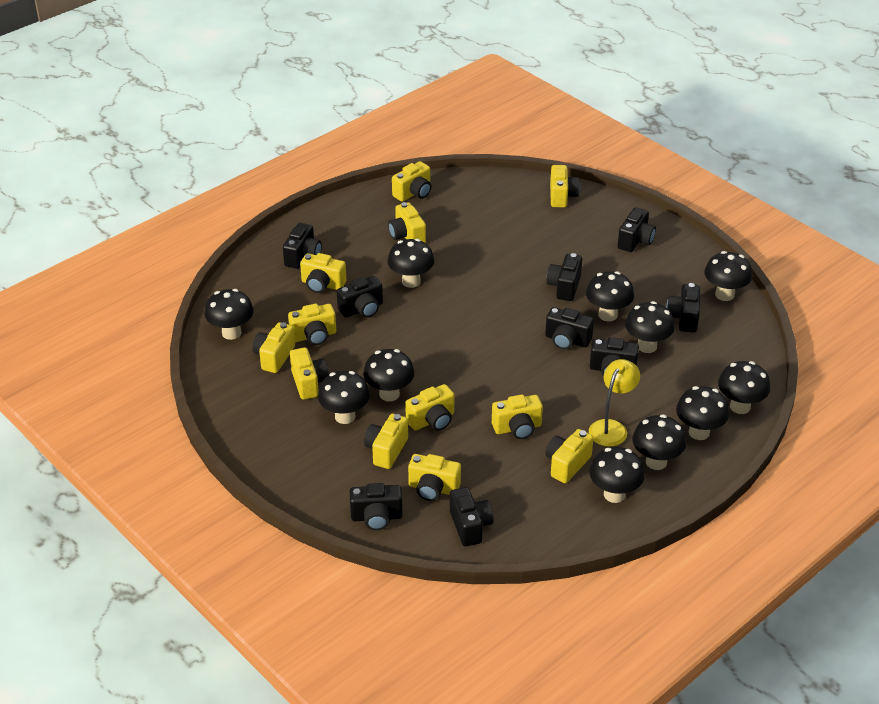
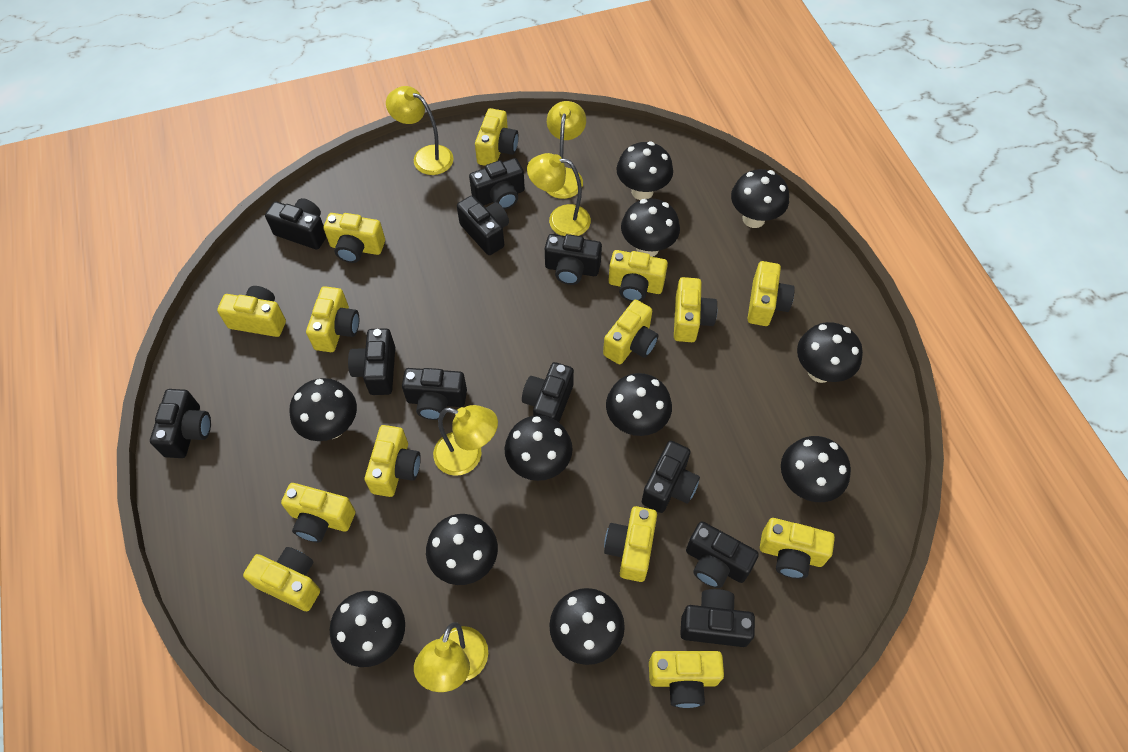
black camera: [283,223,322,269] [337,276,383,318] [350,483,403,530] [450,487,494,547] [545,307,594,350] [546,253,582,301] [590,337,639,376] [618,207,656,252] [666,283,700,332] = 9 -> [150,389,211,458] [265,198,327,249] [348,328,395,395] [402,368,467,420] [457,195,509,255] [469,158,525,210] [522,362,574,422] [545,234,602,285] [642,441,700,513] [680,589,755,647] [686,521,759,588] = 11
yellow camera: [253,322,295,373] [288,304,336,345] [290,348,329,400] [300,253,346,293] [364,414,408,469] [388,202,426,243] [392,161,431,202] [405,384,454,431] [408,454,461,501] [492,394,543,439] [545,429,593,483] [550,165,580,208] = 12 -> [217,286,286,337] [243,547,320,611] [281,483,355,542] [306,286,359,352] [324,213,385,263] [365,425,421,497] [475,108,519,166] [603,300,658,364] [604,506,657,582] [609,250,668,302] [649,651,724,708] [674,277,718,342] [748,261,795,326] [760,518,835,579] = 14
yellow lamp: [589,359,640,447] = 1 -> [386,86,454,175] [414,622,488,692] [433,405,498,476] [527,153,591,236] [547,101,586,199] = 5

